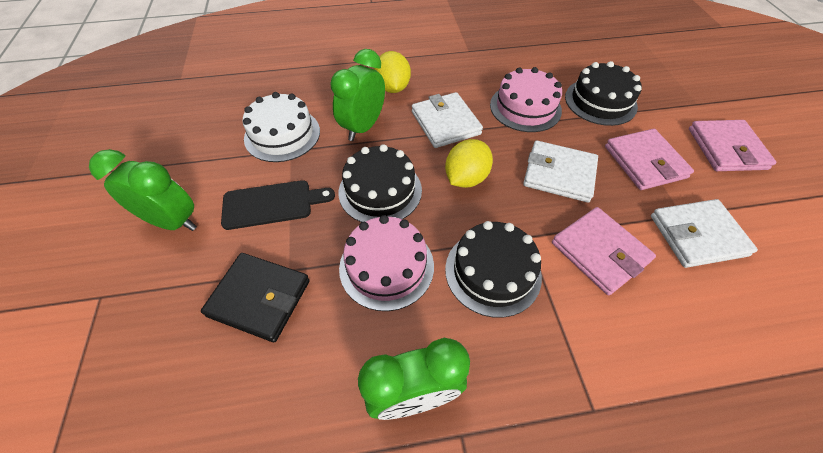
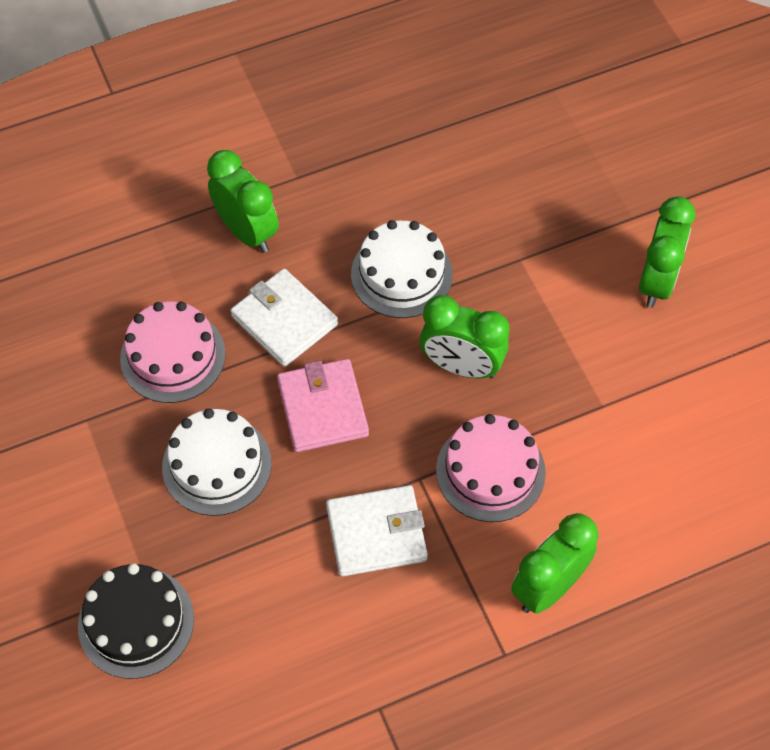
black cake: [339,144,422,222] [445,221,542,318] [565,61,642,126] = 3 -> [78,563,194,679] = 1
black cutting board: [221,180,335,230] = 1 -> none = 0
black wallet: [201,253,310,342] = 1 -> none = 0
green clock: [89,149,197,231] [330,49,385,141] [358,338,470,420] = 3 -> [207,150,279,253] [420,295,510,379] [511,513,598,614] [639,196,696,308] = 4
pink wallet: [552,207,656,295] [605,129,694,190] [689,120,777,171] = 3 -> [277,359,369,452] = 1
white cake: [242,92,320,162] = 1 -> [162,408,272,516] [351,220,453,318] = 2
white wallet: [412,92,483,148] [523,140,598,202] [651,199,758,268] = 3 -> [230,268,338,367] [326,485,428,577] = 2
yellow lemon: [374,51,411,93] [445,139,493,188] = 2 -> none = 0

